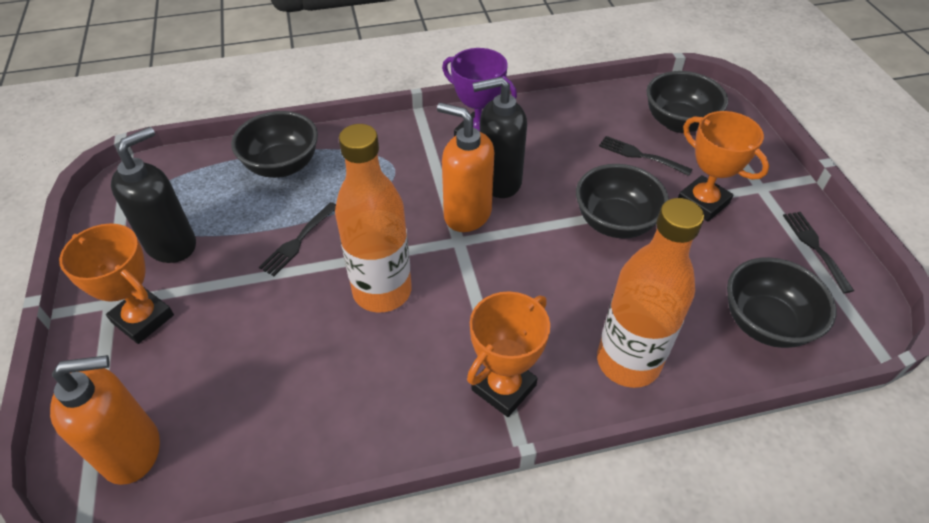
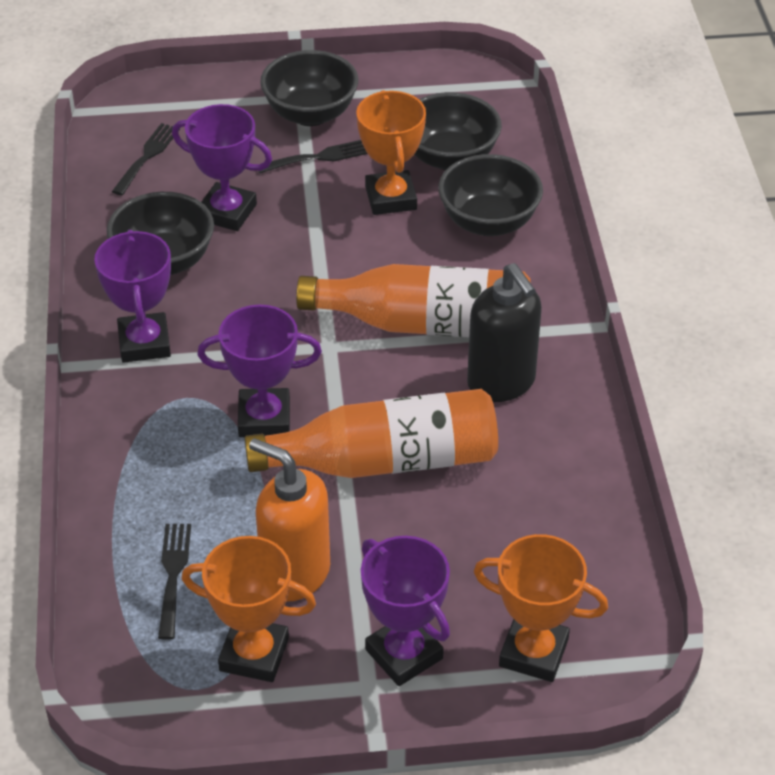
black soap dispenser: [111,127,196,263] [472,77,527,198] = 2 -> [467,263,542,402] = 1
orange soap dispenser: [50,355,160,485] [437,103,494,232] = 2 -> [249,438,330,602] = 1
purple trophy: [442,48,517,137] = 1 -> [94,230,171,363] [172,104,272,231] [197,305,322,437] [361,536,450,686] = 4

